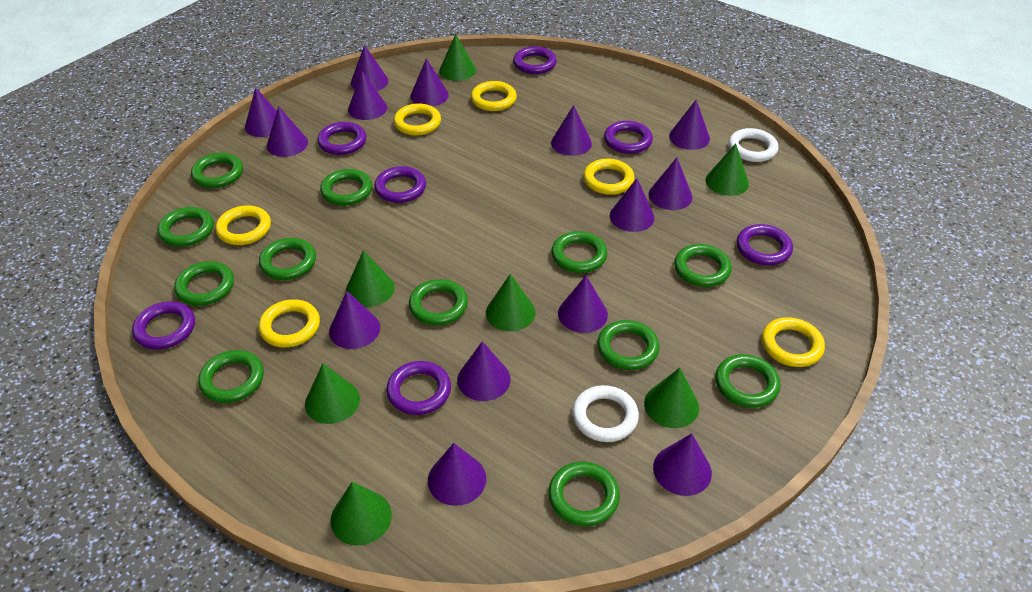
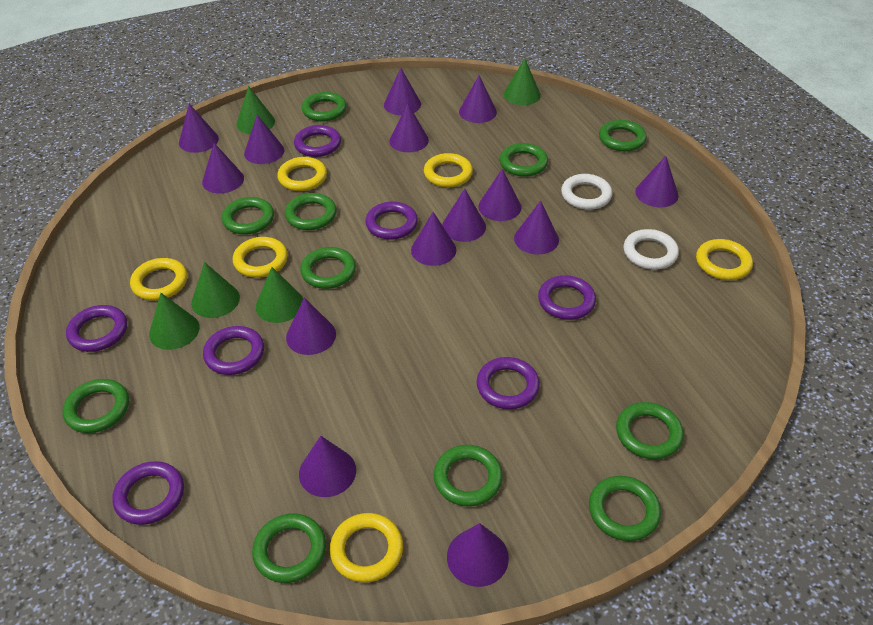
green cone: [305,364,360,424] [331,482,392,546] [346,250,395,307] [439,34,476,81] [486,274,535,331] [644,368,699,428] [706,144,749,196] = 7 -> [149,293,199,350] [191,262,240,318] [237,86,275,134] [256,267,303,323] [504,59,541,105] = 5
green ring: [157,207,214,247] [174,261,234,306] [191,153,243,188] [198,350,264,403] [259,238,316,280] [320,169,372,206] [409,279,468,325] [548,462,620,527] [551,231,607,273] [597,320,659,370] [674,244,732,287] [715,354,781,408] = 12 -> [62,379,129,433] [222,197,274,235] [252,513,326,583] [285,193,337,230] [300,247,356,289] [302,92,347,121] [434,445,503,507] [500,143,548,177] [589,476,661,541] [599,120,647,152] [616,402,684,459] = 11

